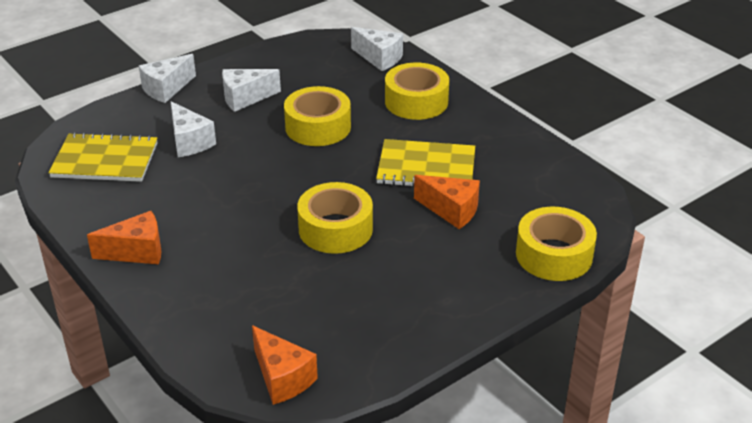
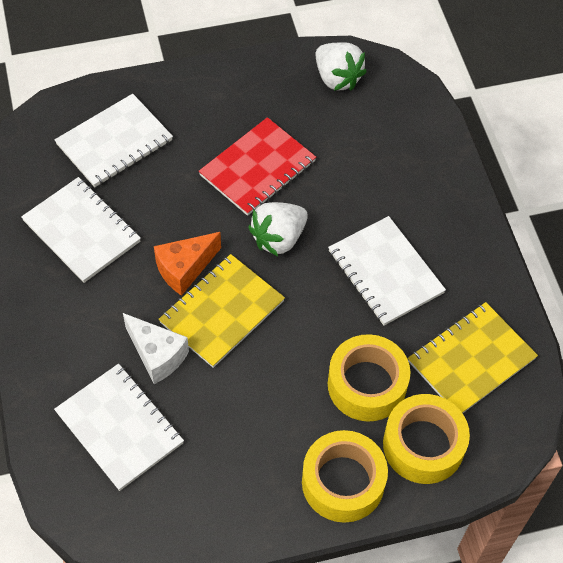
orange cheese: [87,211,161,264] [252,325,318,405] [414,175,480,229] = 3 -> [154,232,221,296] = 1
red notebook: none = 0 -> [199,117,316,216] = 1
white cheese: [139,54,196,103] [170,101,216,157] [222,69,281,112] [351,27,403,71] = 4 -> [123,313,189,384] = 1
white notebook: none = 0 -> [21,177,141,283] [54,364,184,491] [55,94,173,187] [328,216,446,326] = 4
white strawberry: none = 0 -> [248,202,308,256] [316,42,367,91] = 2
yellow tape: [284,86,351,146] [297,182,373,254] [385,63,449,120] [516,207,597,281] = 4 -> [302,430,388,523] [328,334,410,422] [383,394,470,484] = 3

